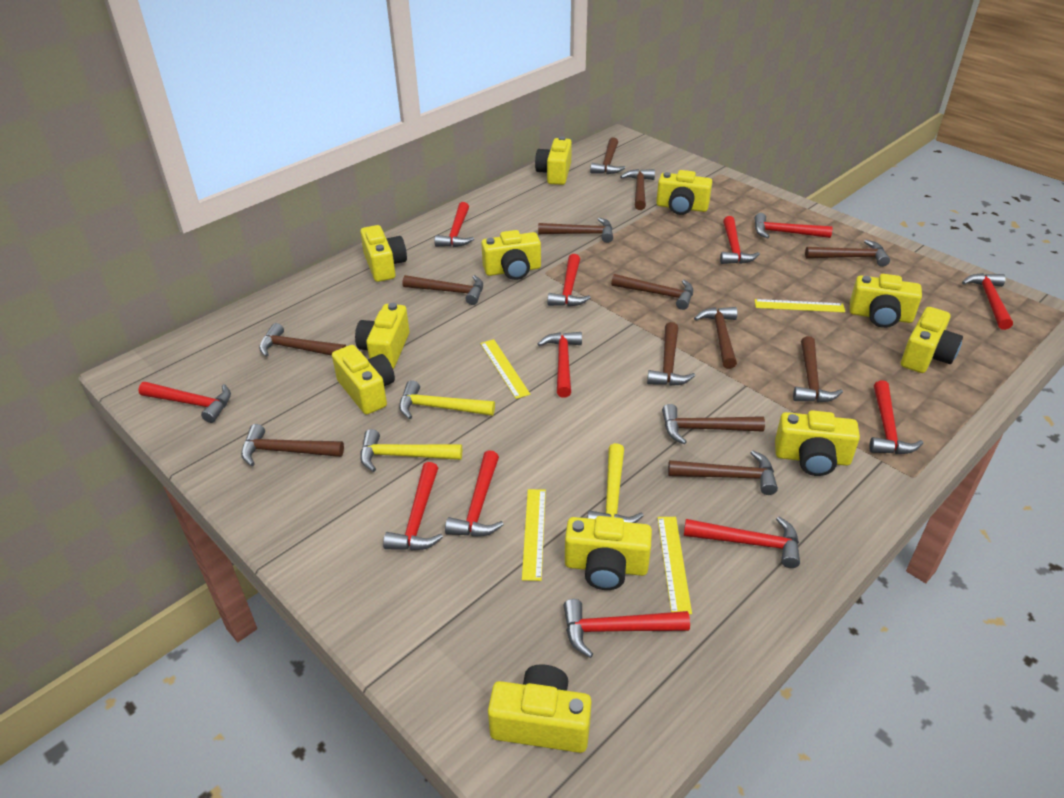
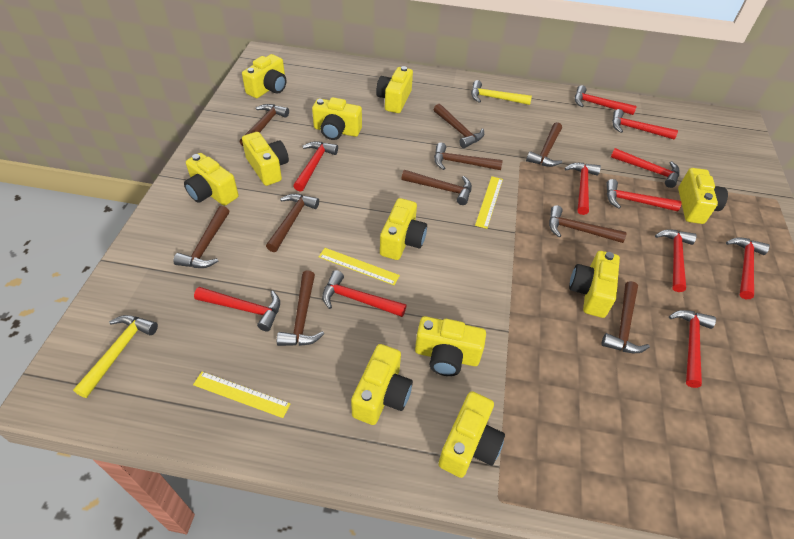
brown hammer: [241,424,344,466] [259,323,346,357] [403,275,483,305] [538,218,613,243] [590,137,625,174] [611,274,693,310] [620,169,655,210] [647,322,695,386] [662,404,765,444] [668,450,778,495] [694,307,737,369] [793,336,843,403] [805,240,890,267] = 13 -> [173,206,229,268] [240,104,289,146] [266,194,319,252] [277,271,324,346] [401,170,472,205] [434,104,484,148] [434,143,503,170] [526,122,562,167] [549,205,627,243] [601,281,650,353] = 10
red hammer: [138,382,231,423] [383,462,443,551] [434,202,474,247] [445,450,504,537] [537,332,582,398] [547,254,591,307] [563,599,690,658] [684,517,800,568] [720,216,760,264] [755,213,833,238] [869,380,923,454] [962,273,1013,330] = 12 -> [194,287,280,331] [293,141,338,192] [322,270,407,317] [564,163,601,215] [575,85,637,115] [606,179,682,211] [611,148,680,188] [612,109,678,140] [655,229,697,292] [669,310,716,388] [726,237,770,299] = 11
yellow hammer: [360,429,462,472] [399,380,495,419] [587,443,644,523] = 3 -> [73,315,158,398] [471,80,532,105] = 2
yellow ruler: [480,339,530,399] [522,489,546,581] [657,517,692,614] [755,299,845,312] = 4 -> [193,372,291,418] [319,248,400,285] [475,176,503,229] = 3

